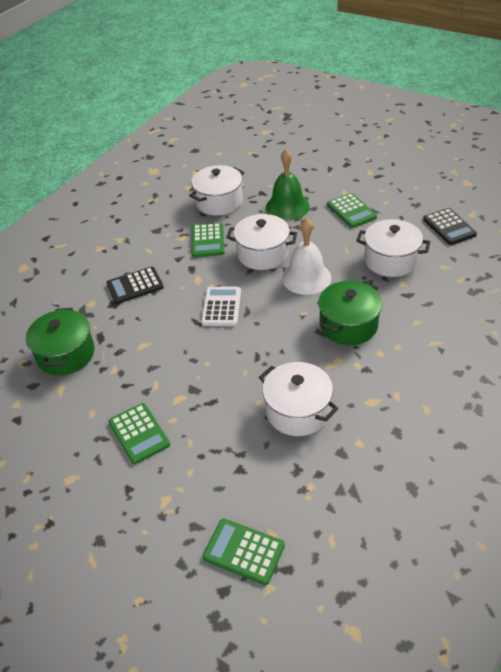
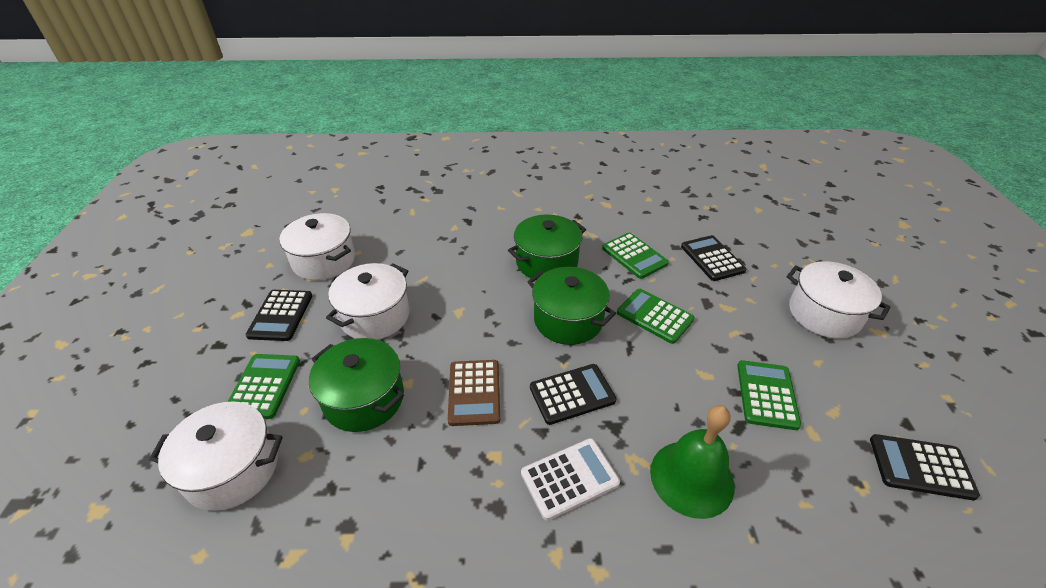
black calculator: [106,267,164,304] [423,208,477,245] = 2 -> [246,290,312,341] [530,364,617,425] [681,235,746,281] [870,434,980,500] = 4
brown calculator: none = 0 -> [448,360,500,426] = 1
green pot: [26,308,95,375] [318,281,382,345] = 2 -> [309,338,404,432] [508,214,586,280] [528,267,616,345] = 3
white bell: [282,218,331,295] = 1 -> none = 0

